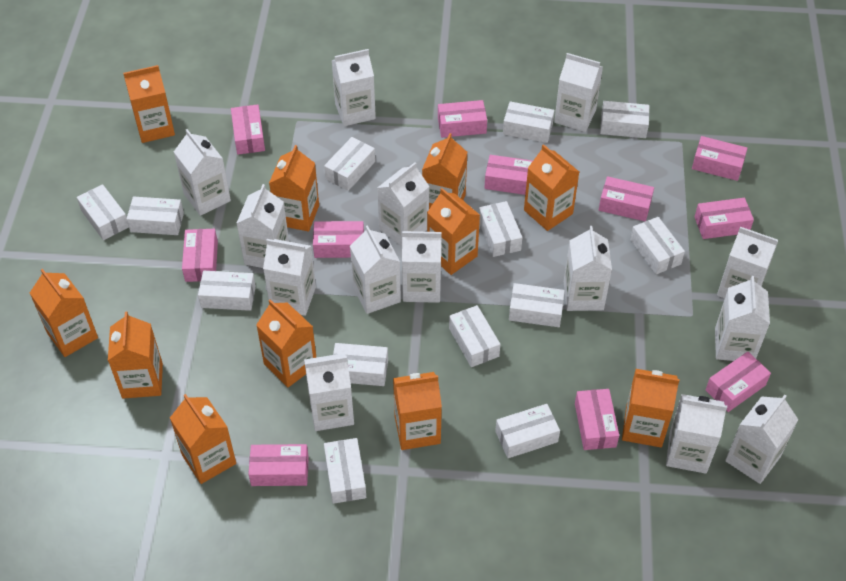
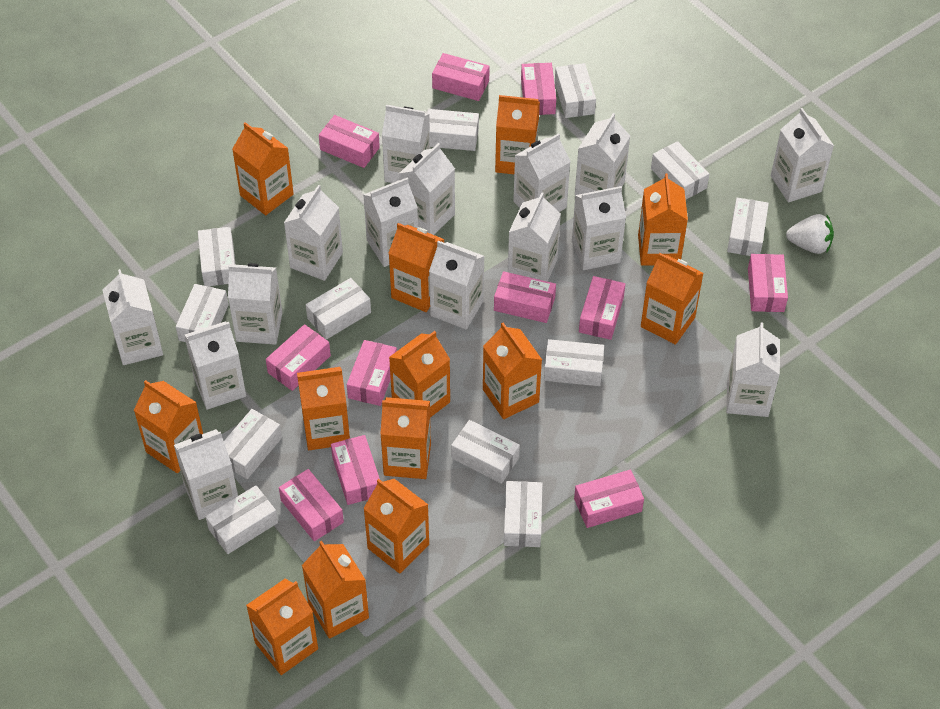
orange carton: [30,269,98,357] [108,312,163,398] [123,65,175,143] [170,394,236,484] [256,299,317,387] [269,145,319,231] [393,372,442,450] [422,133,467,209] [427,188,480,275] [524,144,579,231] [622,369,680,447] = 11 -> [134,380,203,473] [232,122,294,215] [246,579,318,675] [297,367,350,450] [302,541,369,639] [363,479,429,574] [380,397,431,479] [389,223,445,312] [389,331,450,417] [483,323,542,419] [495,95,540,174] [638,173,688,266] [641,253,704,345] = 13
white box: [77,184,129,240] [127,196,184,235] [198,271,256,311] [324,137,375,191] [324,438,366,504] [333,343,388,386] [449,305,500,367] [479,201,522,257] [495,404,560,458] [503,101,555,143] [509,283,565,327] [600,101,649,138] [630,217,685,274] = 13 -> [176,284,229,342] [198,227,236,286] [205,485,278,554] [224,409,282,479] [306,278,371,340] [427,109,479,151] [451,420,520,484] [504,481,543,547] [544,339,604,386] [555,63,596,118] [651,141,709,199] [727,198,769,256] = 12
white carton: [174,129,231,216] [236,184,289,268] [263,239,316,316] [304,353,354,431] [332,49,376,126] [350,225,401,314] [377,162,429,246] [402,231,442,303] [554,53,603,132] [564,226,612,311] [666,394,727,474] [715,276,770,361] [717,227,778,298] [725,395,799,484] = 14 -> [102,269,163,365] [174,429,238,520] [184,322,246,410] [228,263,283,345] [284,185,343,281] [363,178,418,267] [382,105,430,183] [399,143,455,235] [429,241,484,330] [508,192,561,282] [513,133,571,212] [572,186,626,270] [575,113,630,195] [726,323,780,417] [771,108,834,203] = 15
white strawberry: none = 0 -> [786,214,834,254] = 1

